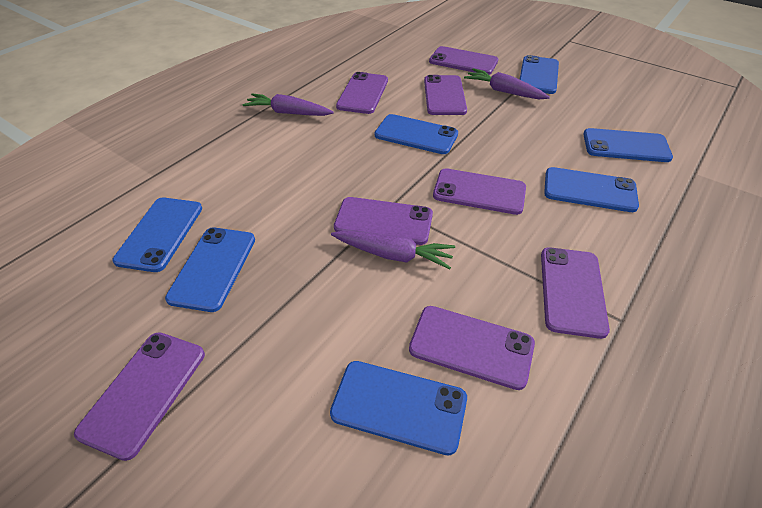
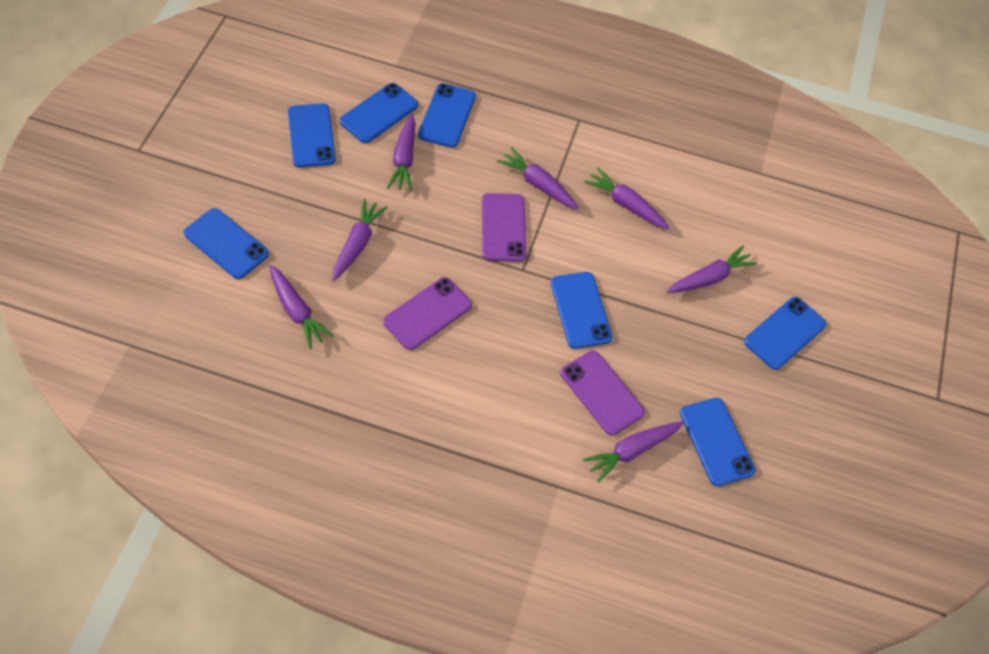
purple carrot: [243,93,334,116] [331,230,455,270] [464,68,550,99] = 3 -> [269,265,334,349] [332,199,387,281] [387,114,415,191] [497,148,579,209] [583,422,683,483] [584,168,670,229] [667,245,758,293] = 7
purple phone: [74,332,205,461] [334,197,433,245] [336,72,388,114] [409,306,535,390] [424,75,467,115] [429,46,498,75] [433,168,526,215] [541,247,610,339] = 8 -> [383,277,472,350] [482,193,526,262] [560,351,645,435] = 3

